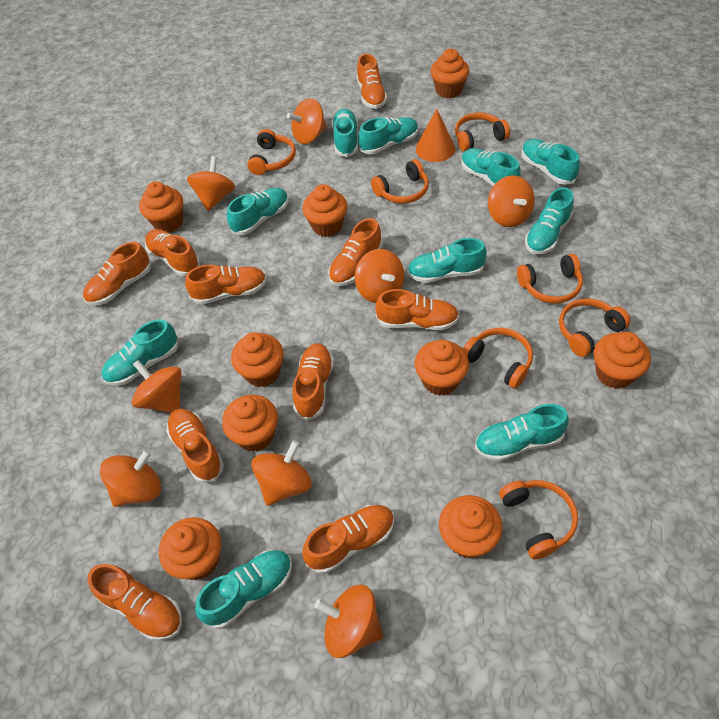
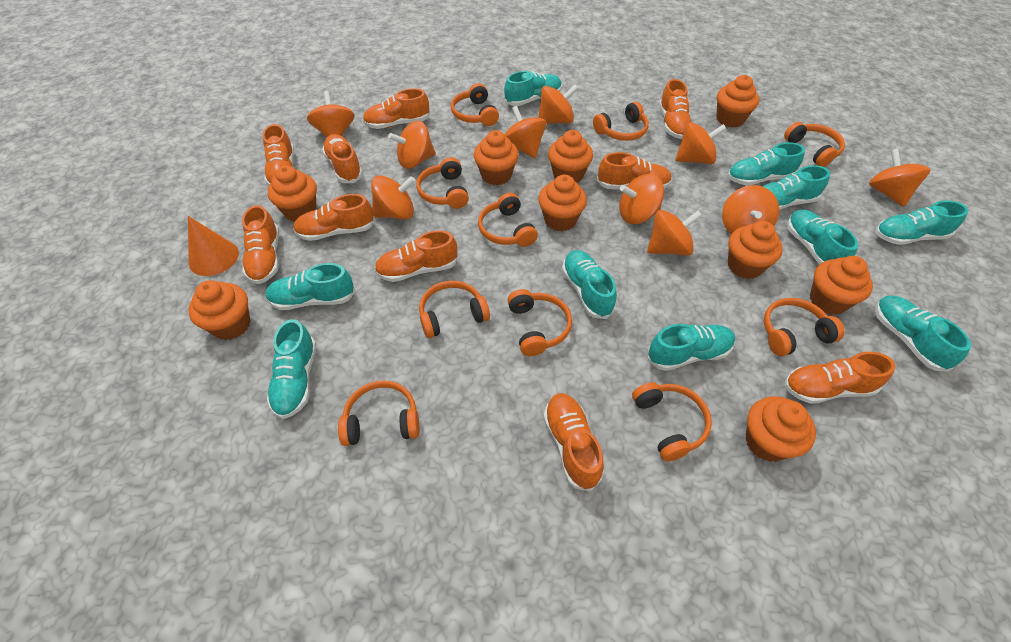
orange headphones: [247,129,296,175] [371,159,429,204] [455,112,510,152] [463,328,533,389] [499,480,578,560] [517,254,583,304] [559,299,630,357] = 7 -> [338,381,419,446] [416,157,469,209] [419,281,490,338] [451,83,499,126] [478,193,538,247] [507,289,572,356] [593,102,649,141] [632,382,712,461] [764,298,844,356] [784,122,845,167] = 10
orange spinning top: [100,449,161,507] [132,360,182,413] [187,156,235,211] [252,440,312,506] [287,98,327,144] [315,585,383,658] [355,249,404,303] [488,175,535,227] = 8 -> [307,91,355,137] [371,175,415,219] [388,121,436,169] [505,106,547,158] [538,85,578,124] [619,174,664,224] [647,210,702,256] [675,122,727,164] [722,185,779,234] [869,148,931,207] = 10

